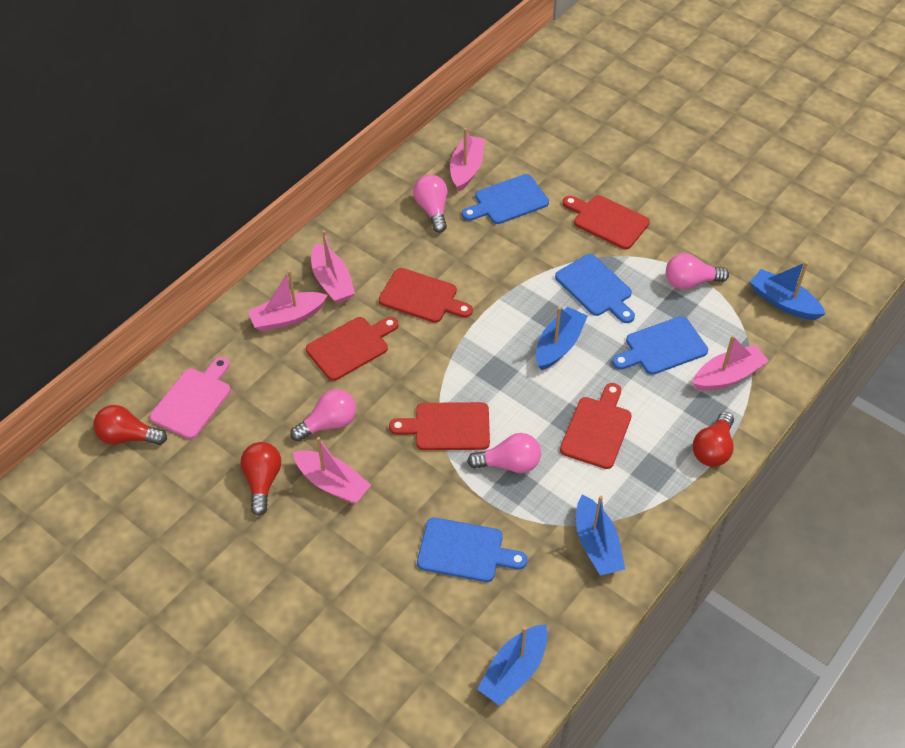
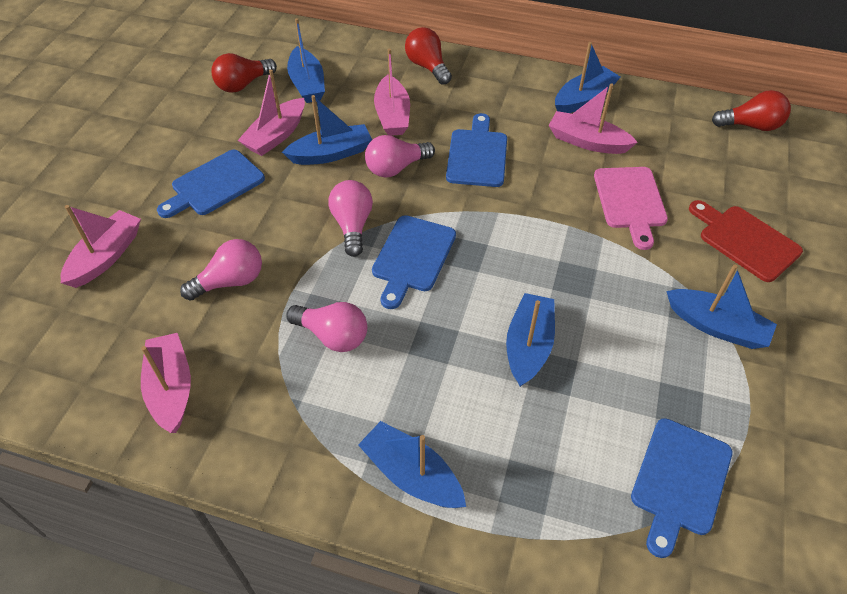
blue boat: [477,624,548,706] [536,307,588,370] [576,494,625,576] [750,261,826,320] = 4 -> [282,95,372,165] [287,18,325,103] [358,421,466,508] [506,293,555,387] [555,42,621,113] [666,264,777,349] = 6
red cutting board: [306,317,398,381] [379,268,473,323] [389,402,490,450] [560,383,632,469] [563,195,650,249] = 5 -> [689,200,803,282] = 1

